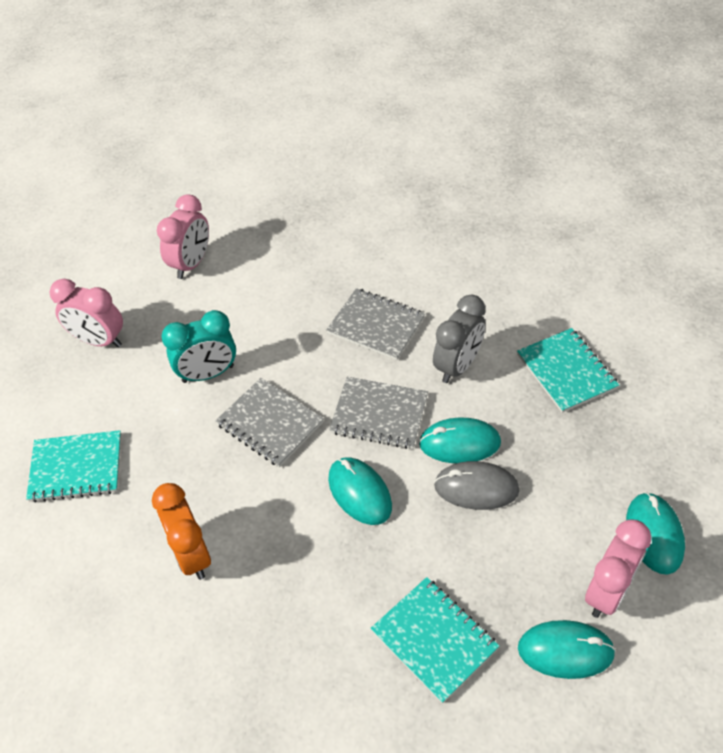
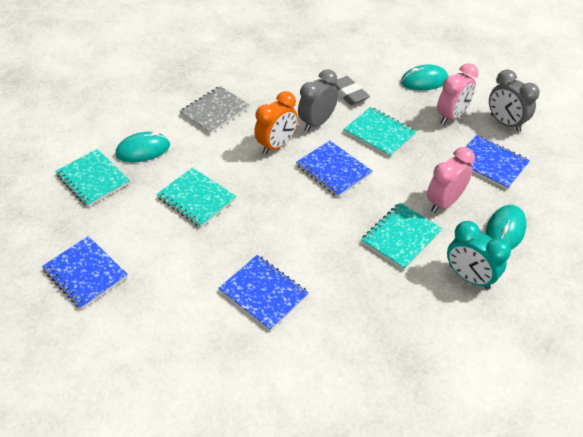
blue notebook: none = 0 -> [42,236,128,309] [218,255,309,331] [296,141,372,197] [466,135,530,190] = 4
grey clock: [433,295,486,383] = 1 -> [298,69,338,132] [489,69,540,132] = 2
grey eraser: none = 0 -> [332,76,370,105] = 1
grey mouse: [434,461,520,510] = 1 -> none = 0
grey notebook: [215,378,324,467] [326,288,425,360] [329,377,428,449] = 3 -> [179,86,250,134] = 1
pink clock: [49,279,123,347] [157,194,209,279] [585,519,651,618] = 3 -> [427,147,475,213] [437,63,478,125] = 2
turquoise mouse: [328,457,392,525] [419,418,501,463] [518,620,616,679] [626,492,685,575] = 4 -> [116,132,170,162] [401,64,448,90] [486,205,527,250] = 3
turquoise notebook: [26,430,121,503] [371,577,499,703] [517,328,619,413] = 3 -> [55,149,130,207] [157,167,236,228] [344,107,417,158] [361,203,443,270] = 4

